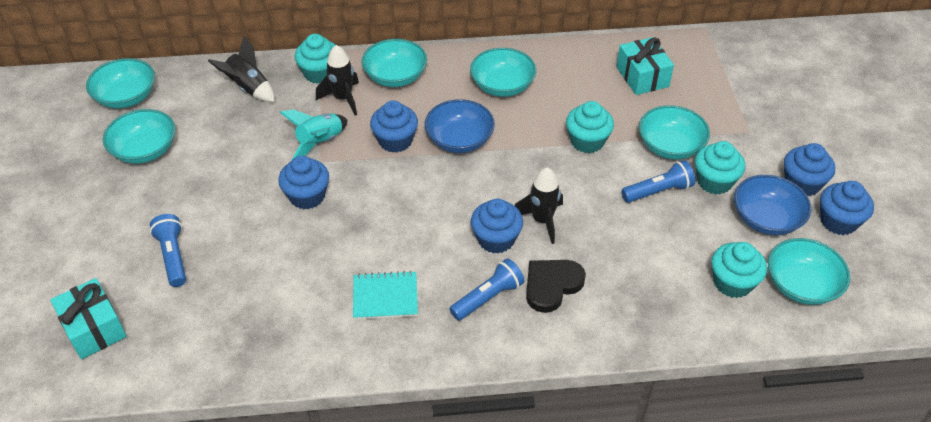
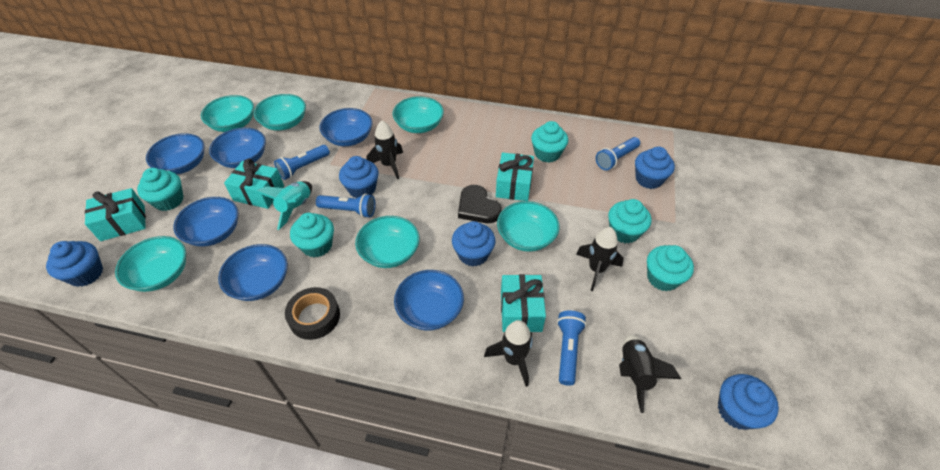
black rocket: [208,36,275,102] [316,45,359,116] [515,167,563,244] = 3 -> [367,121,403,180] [484,320,533,387] [576,227,624,291] [619,335,681,413] = 4
black tape: none = 0 -> [285,287,340,340] = 1
blue bowl: [425,99,495,153] [734,175,811,235] = 2 -> [146,133,205,174] [173,197,239,246] [209,128,266,168] [218,244,288,301] [319,108,373,146] [394,270,464,331] = 6
blue flashlight: [150,214,186,287] [450,258,524,321] [621,160,695,203] = 3 -> [274,145,330,180] [316,194,375,218] [557,311,587,386] [596,137,640,170] = 4
turquoise cupcake: [295,34,335,84] [566,101,614,153] [695,141,745,195] [711,242,767,298] = 4 -> [137,168,184,211] [290,213,334,258] [531,121,568,163] [608,199,651,243] [647,245,694,291] = 5
turquoise gift: [50,278,127,359] [616,37,674,95] = 2 -> [85,188,146,241] [224,159,284,209] [496,152,534,201] [501,274,546,332] = 4
turquoise notebook: [353,271,418,320] = 1 -> none = 0

